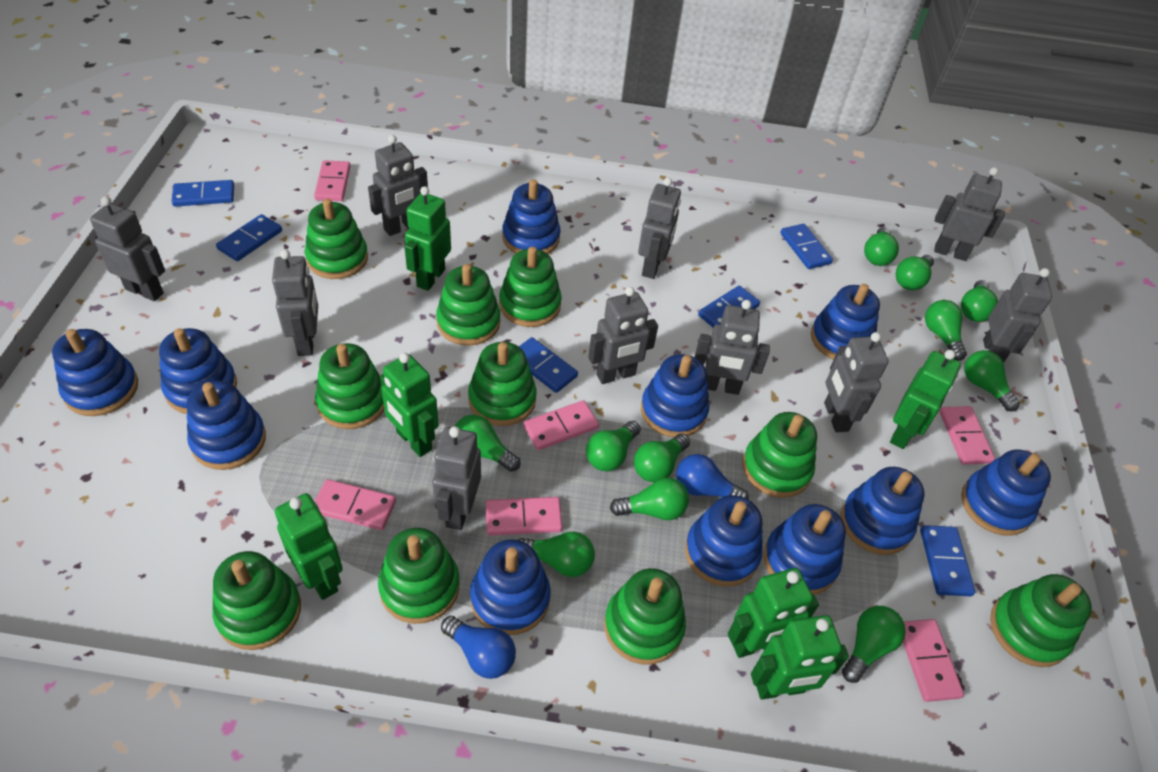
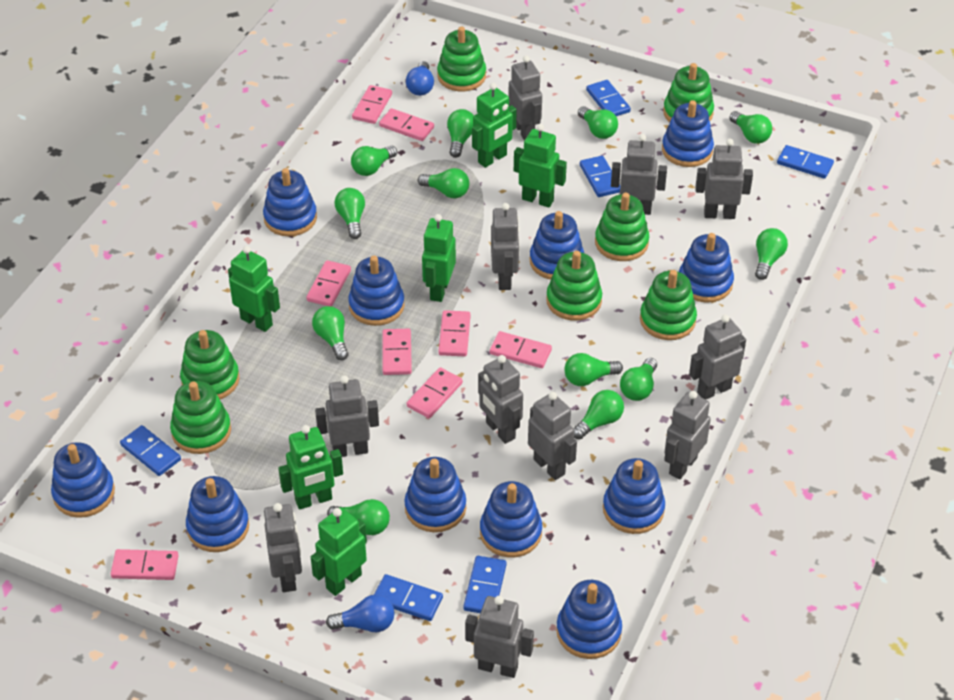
green light bulb: [455,415,520,472] [519,531,595,577] [586,421,640,471] [610,478,689,520] [634,433,690,482] [842,606,906,683] [864,227,899,266] [896,255,934,290] [925,300,967,361] [961,280,998,322] [964,350,1020,411] = 11 -> [312,306,349,360] [327,499,390,535] [334,188,365,239] [351,145,397,176] [418,168,469,199] [447,109,474,158] [565,353,623,386] [573,390,624,440] [578,106,618,139] [620,358,657,401] [729,111,772,144] [755,228,788,280] = 12
green stacking toy: [213,551,301,650] [305,199,368,279] [315,343,385,429] [378,528,460,624] [436,264,500,346] [468,342,536,426] [499,247,562,327] [604,568,686,664] [742,412,817,498] [990,574,1092,667] = 10 -> [170,381,231,454] [180,330,239,399] [437,27,486,91] [546,251,602,321] [595,193,649,261] [640,270,697,340] [663,63,714,122] = 7
grey robot: [90,196,165,301] [272,250,318,356] [368,135,428,236] [432,426,481,530] [588,287,658,384] [638,178,681,279] [695,300,770,395] [824,332,889,432] [934,167,1005,261] [983,268,1052,363] = 10 -> [264,503,302,592] [315,375,379,457] [465,596,534,678] [478,355,523,444] [491,203,520,290] [508,55,542,141] [528,392,577,480] [611,134,667,215] [664,391,711,479] [689,315,746,399] [695,139,753,219] = 11
pink domino: [314,160,351,201] [315,479,396,530] [486,497,563,536] [524,400,599,450] [903,619,964,702] [939,406,995,465] = 6 -> [111,549,179,580] [306,260,351,306] [352,85,392,124] [379,108,434,141] [382,329,412,375] [407,367,463,418] [439,310,471,356] [490,331,552,368] = 8

